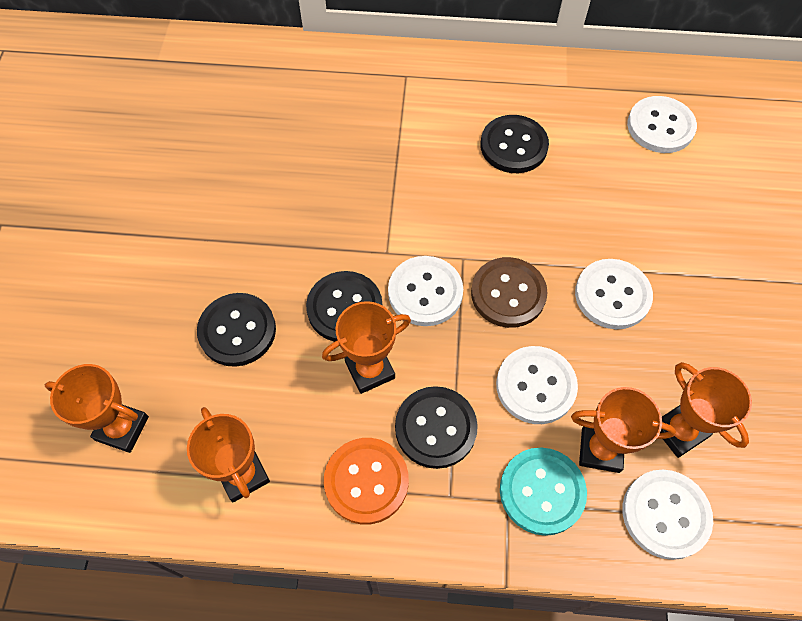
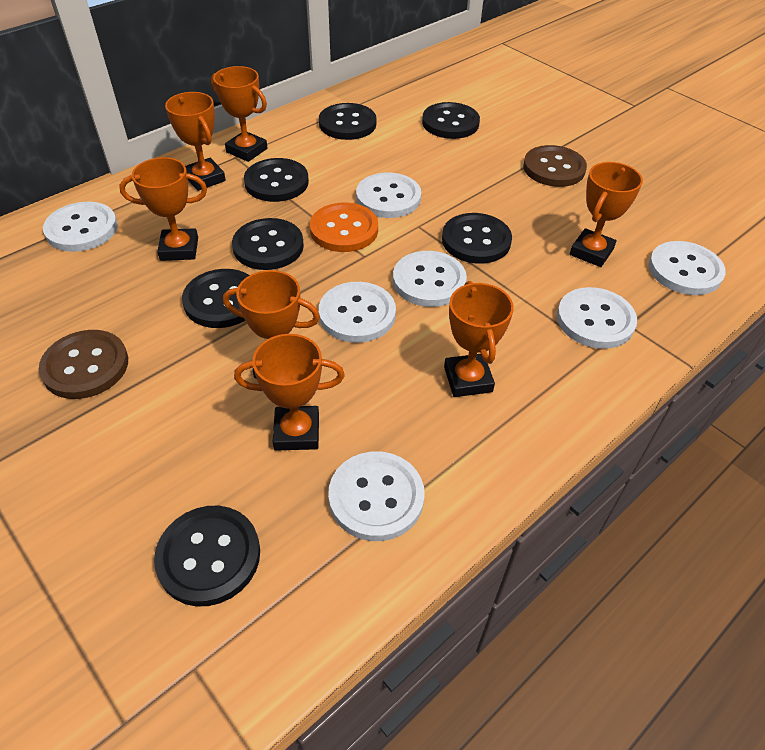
black button: [197,293,276,367] [306,271,383,342] [395,386,478,469] [480,115,549,173] = 4 -> [154,506,260,606] [182,269,250,328] [232,218,304,270] [244,158,309,202] [319,103,376,140] [422,102,480,139] [442,213,512,264] = 7
brown button: [471,257,547,328] = 1 -> [38,330,128,399] [523,145,587,187] = 2
orange trophy: [45,364,149,453] [187,407,270,502] [322,301,411,394] [571,387,676,473] [660,362,752,458] = 5 -> [119,157,207,261] [165,92,226,191] [211,66,267,162] [223,270,320,379] [234,334,345,451] [444,281,514,397] [570,162,643,267] = 7
turquoise button: [500,448,587,536] = 1 -> none = 0
white button: [388,256,463,326] [496,346,578,424] [575,259,653,329] [622,469,713,560] [627,96,697,153] = 5 -> [43,202,118,252] [319,282,396,343] [328,451,425,541] [356,173,421,218] [393,251,467,307] [557,287,637,349] [649,241,726,295] = 7

